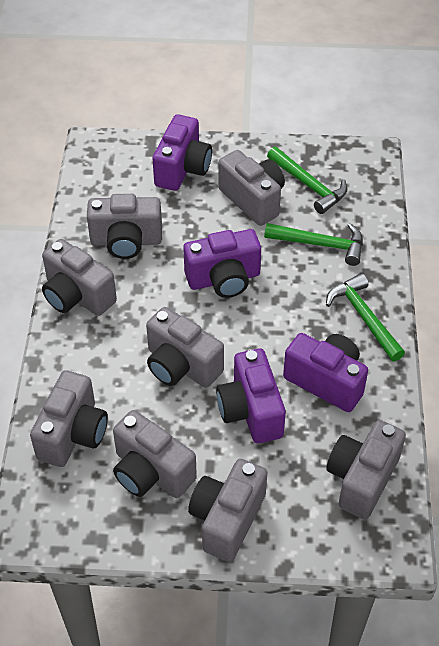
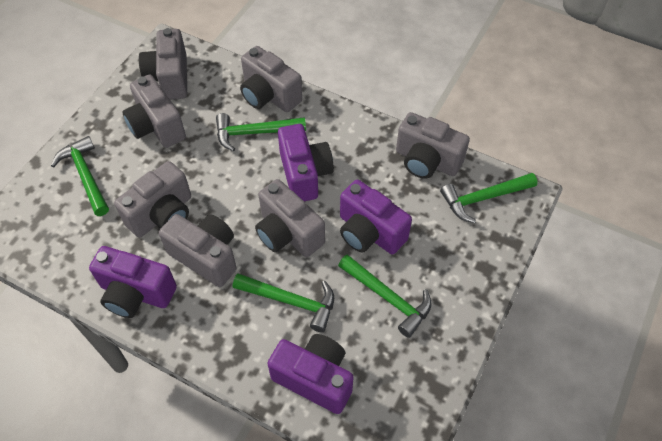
green hammer: [264,223,363,266] [267,147,347,214] [326,273,405,362] = 3 -> [51,136,109,216] [216,113,306,152] [233,274,334,332] [338,254,432,338] [440,173,537,223] = 5
grey camera: [30,370,108,467] [42,239,117,316] [87,194,162,259] [113,410,197,498] [146,307,224,388] [188,459,267,562] [218,150,285,226] [326,420,406,519] = 8 -> [114,161,191,238] [122,75,186,148] [139,28,187,100] [159,214,237,287] [240,46,302,112] [255,179,325,257] [396,112,470,179] = 7

